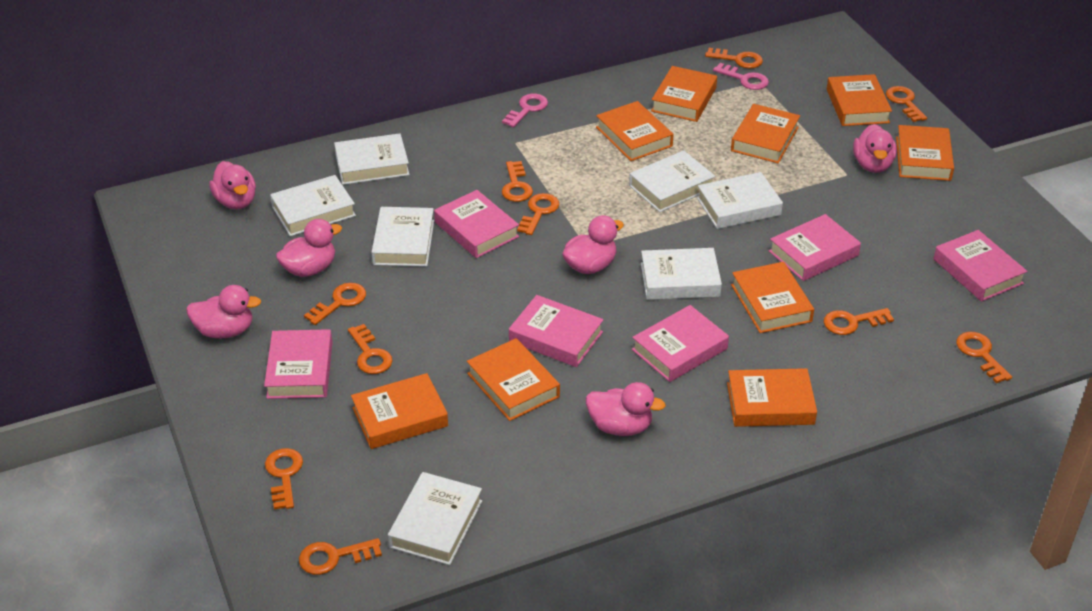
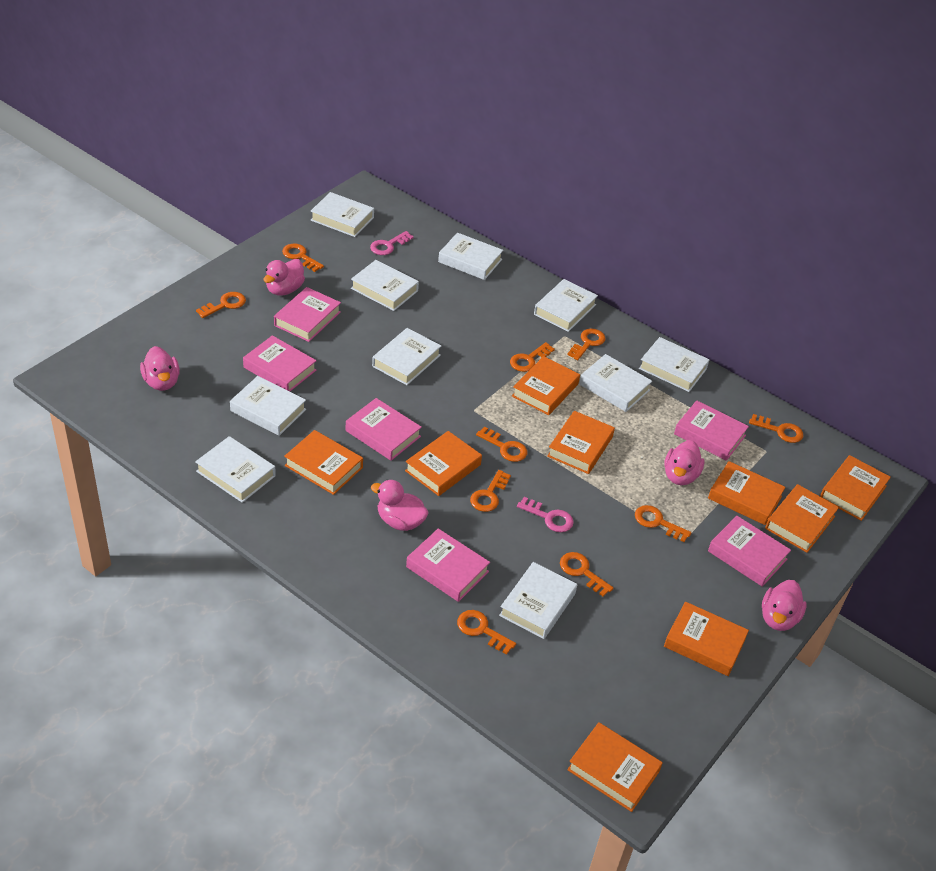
pink duck: [186,285,261,339] [209,161,256,209] [276,219,342,277] [562,215,624,274] [586,382,666,436] [853,124,897,173] = 6 -> [140,346,180,391] [263,259,305,296] [371,480,429,531] [664,440,704,485] [762,580,807,631] = 5
white book: [270,175,356,236] [334,133,410,185] [371,207,434,267] [388,472,482,565] [629,150,715,212] [641,248,722,300] [697,172,783,229] = 7 -> [195,436,276,503] [230,376,306,436] [311,192,374,237] [351,260,419,311] [372,328,441,385] [438,233,503,280] [499,562,577,639] [534,279,598,332] [579,354,652,412] [639,337,710,392] = 10

